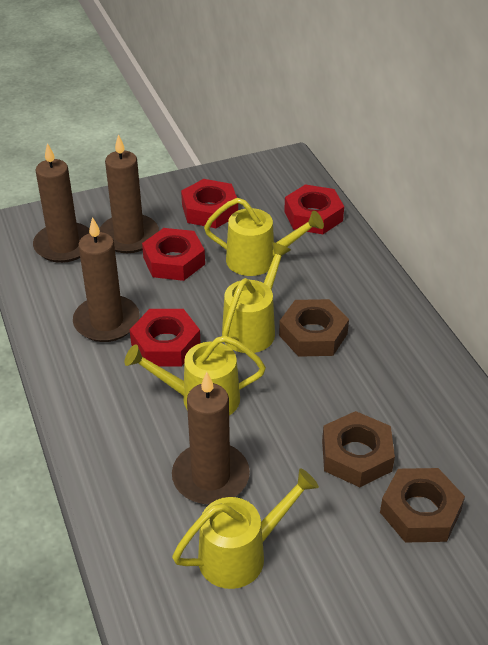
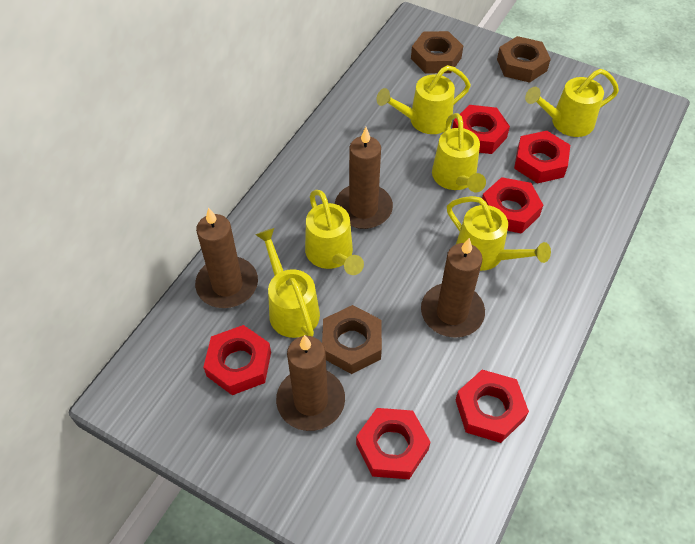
red nut: [130,309,201,366] [142,228,205,281] [181,179,238,228] [284,184,344,234] = 4 -> [203,325,271,395] [356,408,430,479] [452,105,510,154] [456,370,529,443] [482,177,543,234] [514,131,570,183] = 6
yellow watering can: [124,335,266,415] [172,468,319,589] [204,198,324,276] [222,242,291,353] = 4 -> [255,228,320,338] [305,190,364,275] [376,65,471,134] [432,113,486,192] [447,196,551,271] [525,69,619,137] = 6

